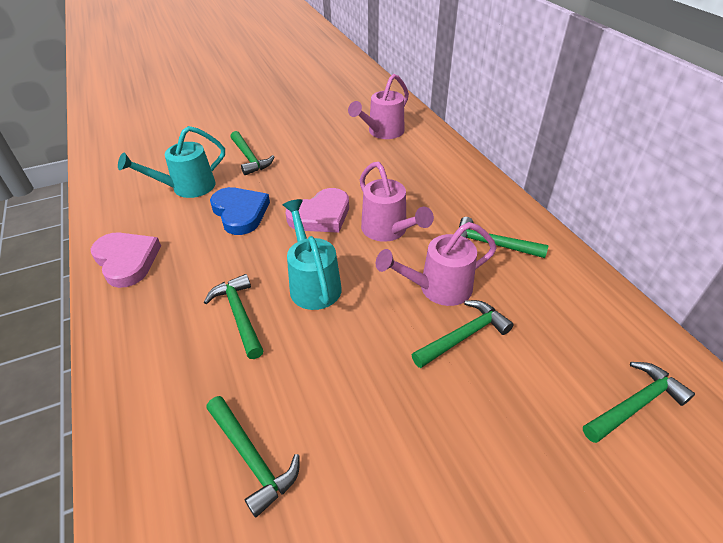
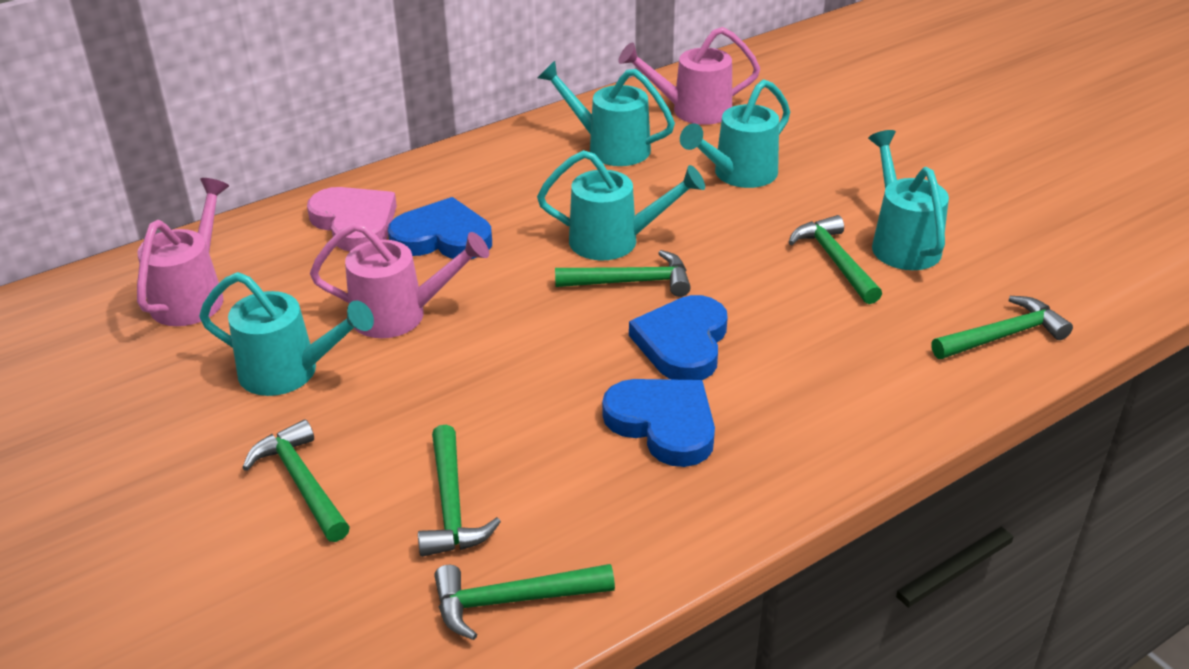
blue heart: [210,187,270,235] = 1 -> [388,197,492,259] [602,379,715,467] [629,295,728,380] = 3
pink heart: [91,232,161,288] [286,188,349,233] = 2 -> [307,187,397,251] = 1
turquoise watering can: [118,126,225,198] [283,199,342,310] = 2 -> [199,272,374,396] [537,150,705,260] [538,61,675,166] [680,79,790,188] [868,130,949,270] = 5

